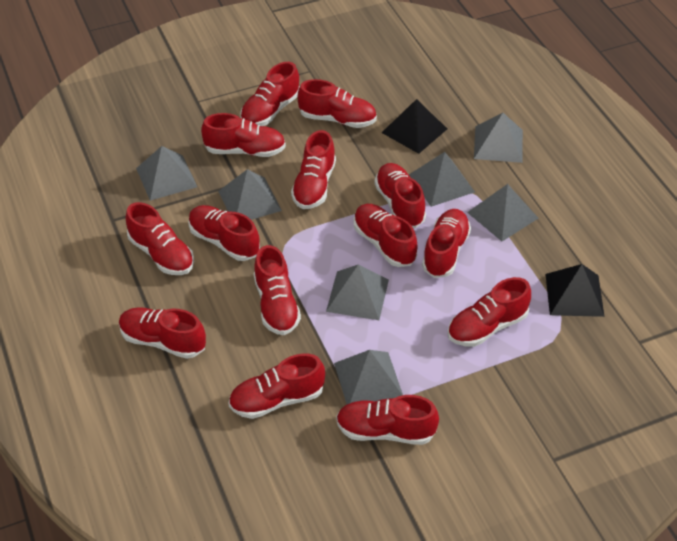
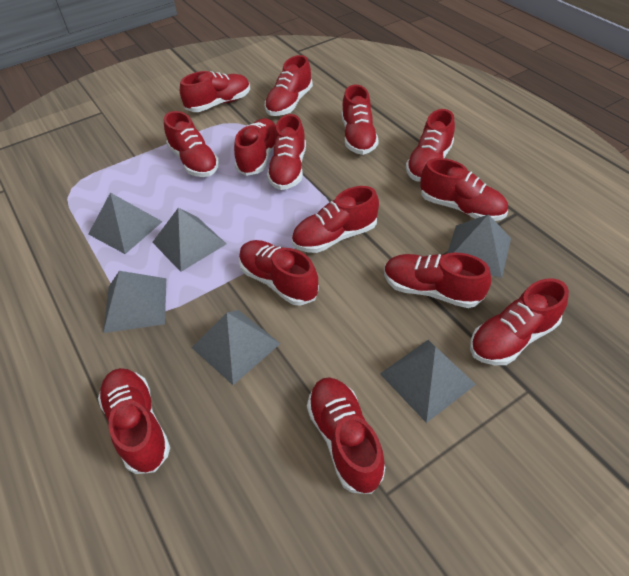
black pyramid: [382,99,447,154] [545,264,605,317] = 2 -> none = 0
grey pyramid: [136,146,197,201] [218,169,282,220] [326,265,389,320] [334,350,403,404] [409,152,475,207] [467,184,538,241] [474,113,523,163] = 7 -> [88,193,163,254] [103,271,166,333] [152,208,226,272] [192,310,281,385] [380,340,476,423] [447,214,511,278] = 6

